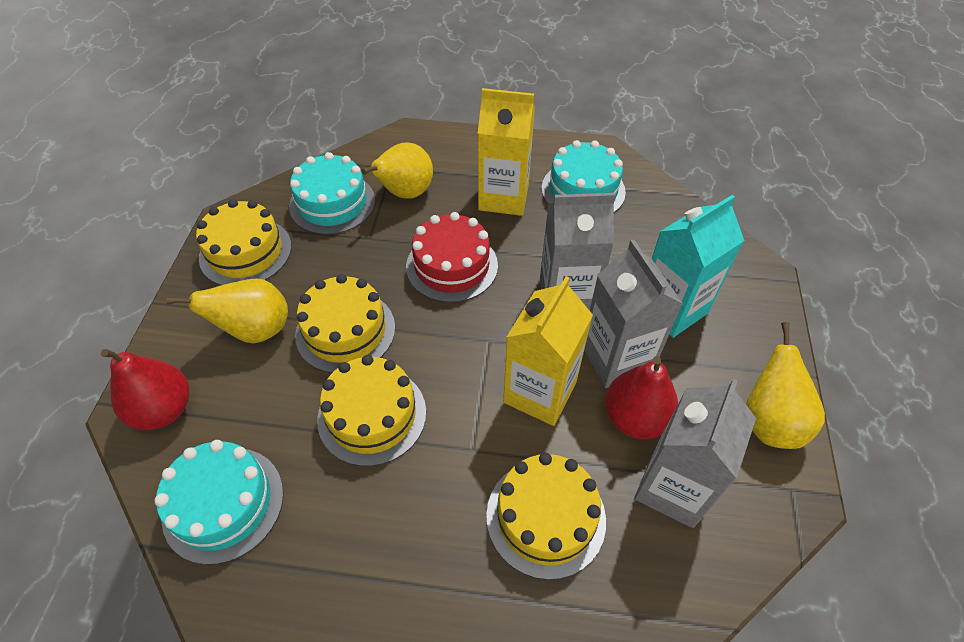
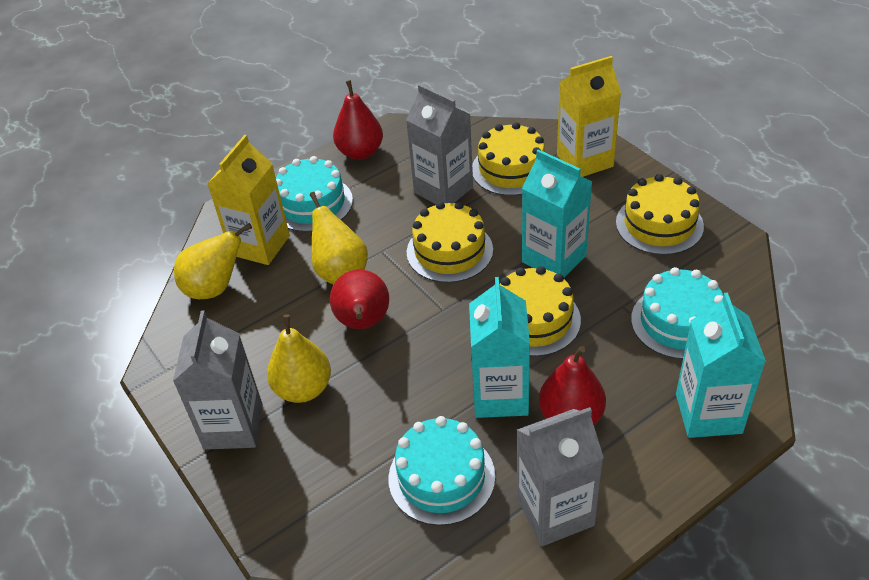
red cake: [406,212,498,303] = 1 -> none = 0
red pear: [101,349,189,430] [605,356,678,439] = 2 -> [330,269,389,329] [333,80,383,160] [539,346,606,425] = 3
turquoise carton: [652,195,745,338] = 1 -> [469,277,530,418] [522,149,592,277] [676,293,766,438] = 3

